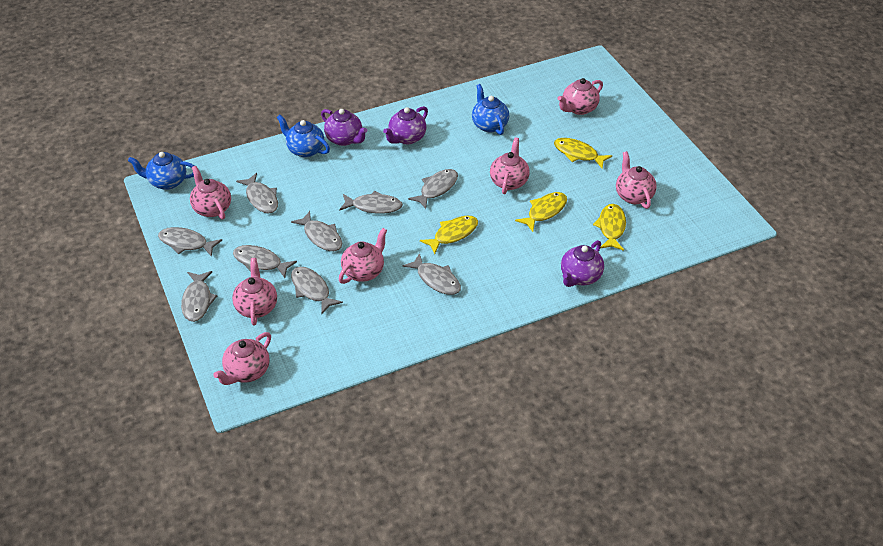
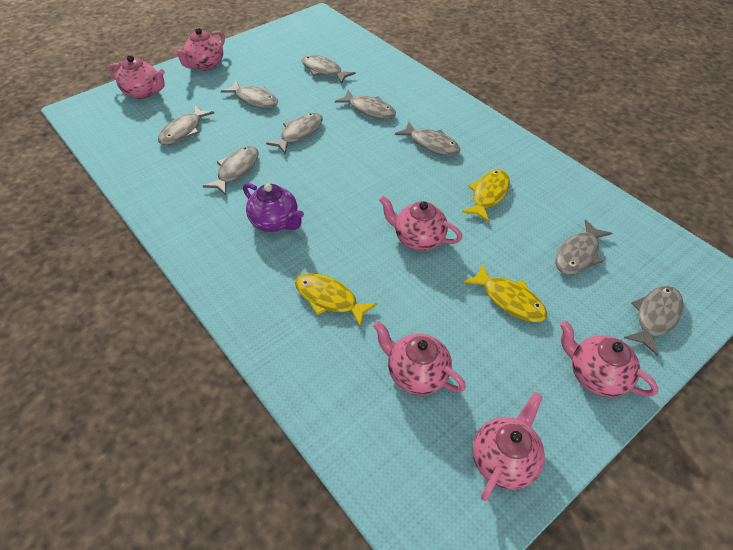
blue teapot: [128,152,194,190] [276,115,330,158] [472,84,509,135] = 3 -> none = 0
pink teapot: [190,166,231,220] [213,332,271,385] [232,258,277,326] [339,228,387,284] [490,138,530,194] [557,78,603,115] [616,151,657,209] = 7 -> [109,55,165,99] [174,28,225,70] [373,321,466,395] [379,196,462,251] [472,392,545,501] [560,321,658,397] = 6
purple teapot: [321,109,367,146] [383,106,428,144] [561,240,604,287] = 3 -> [243,183,304,232] = 1
yellow fish: [420,216,478,254] [515,192,567,232] [554,138,612,168] [593,204,626,251] = 4 -> [295,273,378,327] [462,169,510,222] [463,264,547,322] = 3

